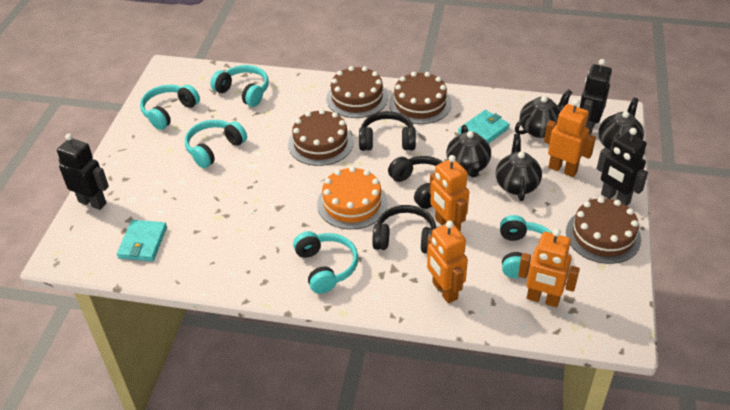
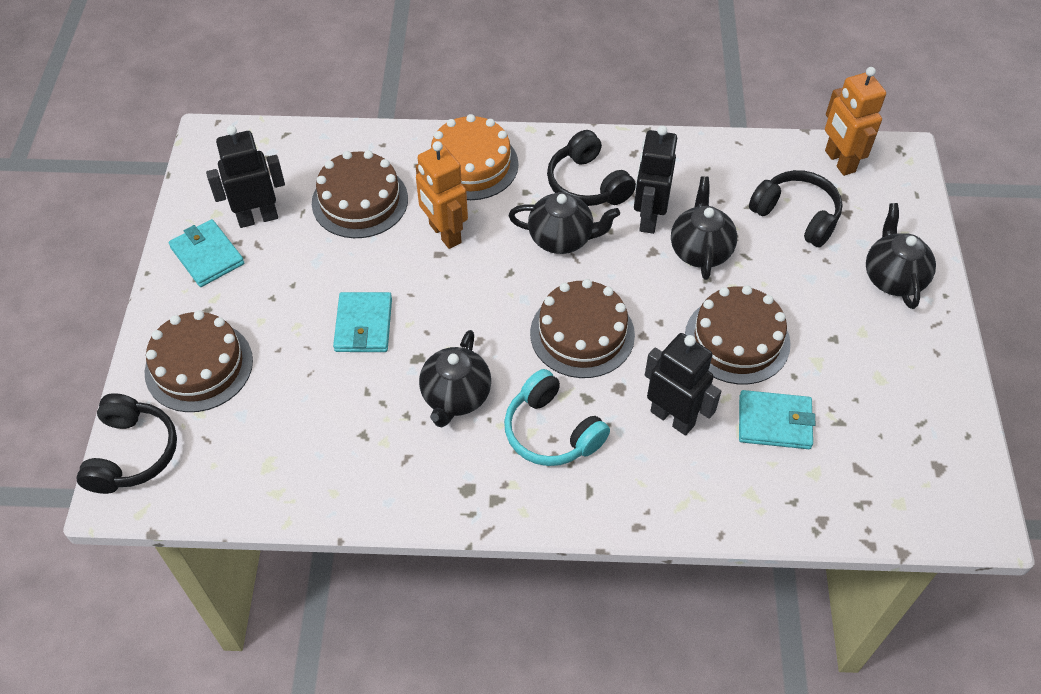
orange robot: [427,221,468,303] [429,155,469,232] [518,228,580,307] [544,99,596,177] = 4 -> [415,141,468,249] [825,67,886,176] = 2
turquoise headphones: [140,85,200,130] [185,120,247,168] [210,65,269,107] [293,231,358,294] [500,215,552,278] = 5 -> [504,369,610,466] = 1
turquoise wallet: [117,220,167,261] [458,110,510,144] = 2 -> [169,219,244,287] [333,292,392,352] [739,390,815,449] = 3

